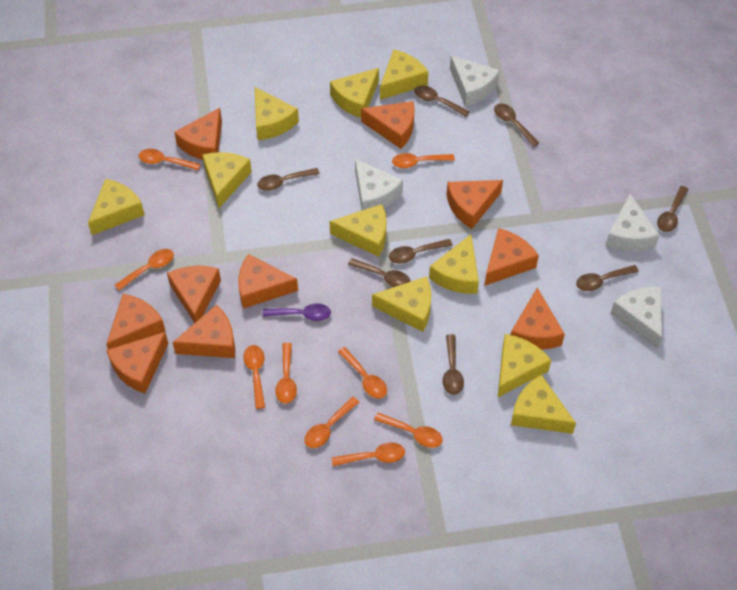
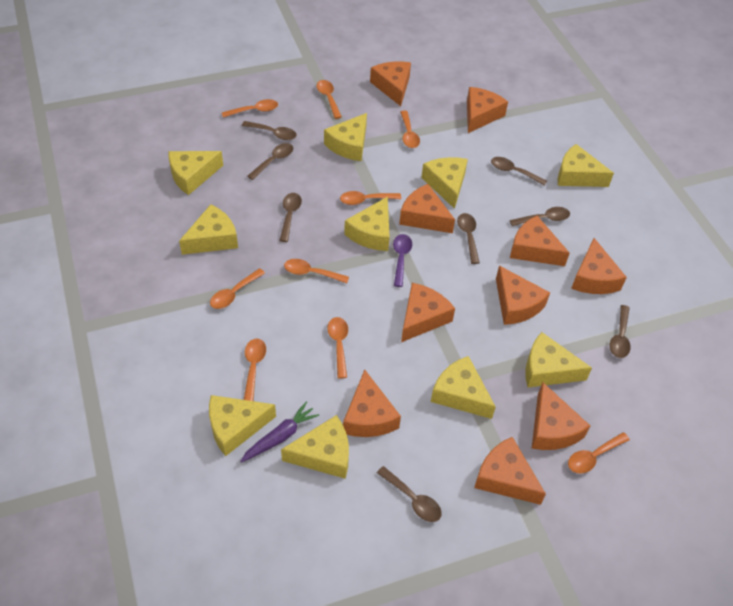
purple carrot: none = 0 -> [240,402,319,463] = 1
white cheese: [355,159,403,210] [450,56,500,106] [605,194,660,251] [610,287,662,349] = 4 -> none = 0

